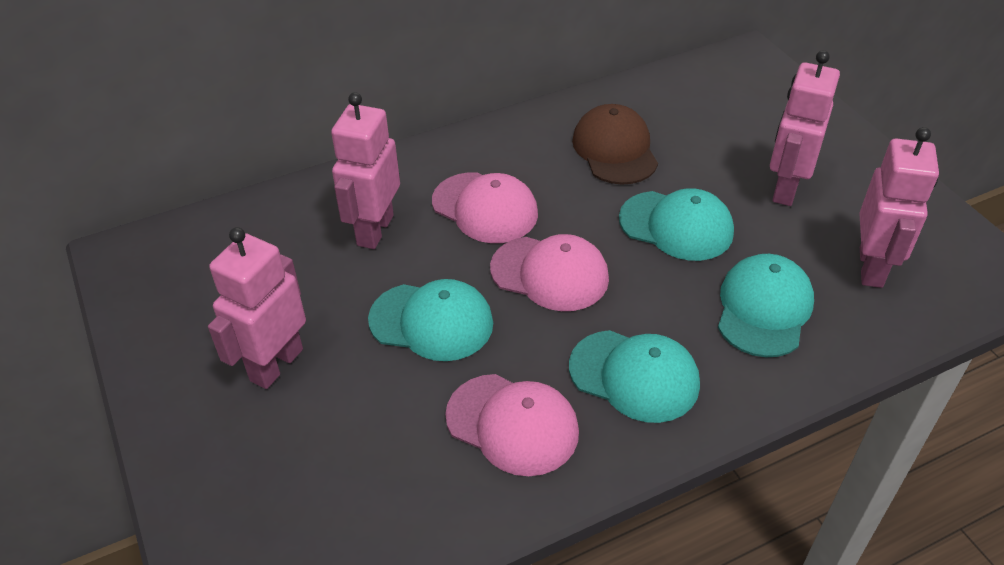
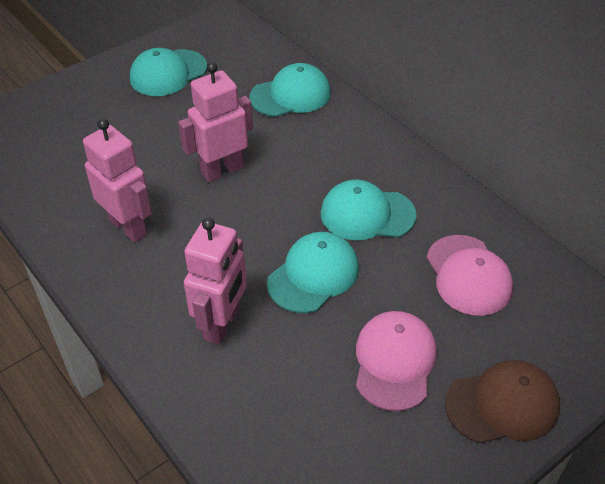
pink cap: [432,172,538,243] [445,374,579,476] [490,234,609,311] = 3 -> [356,311,437,411] [427,235,513,316] = 2
pink robot: [208,227,306,389] [331,92,400,249] [770,50,840,206] [859,127,939,288] = 4 -> [83,119,152,243] [178,62,253,182] [184,217,247,345] = 3

